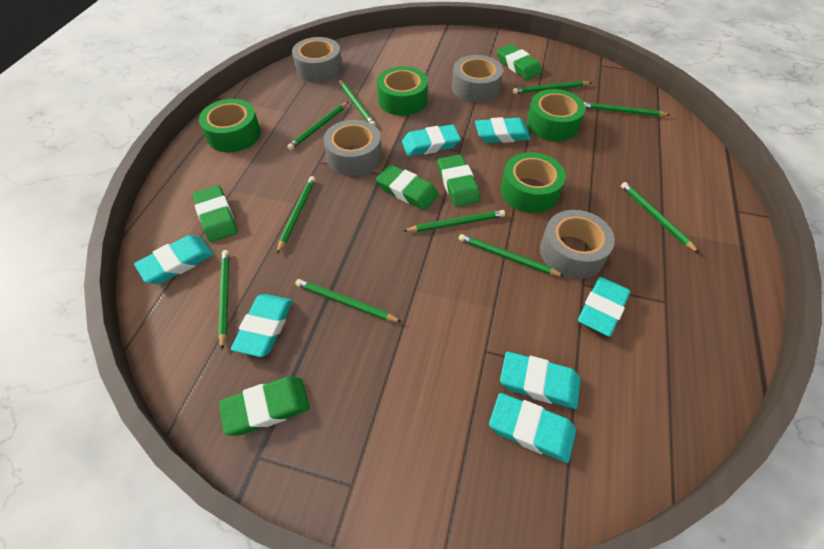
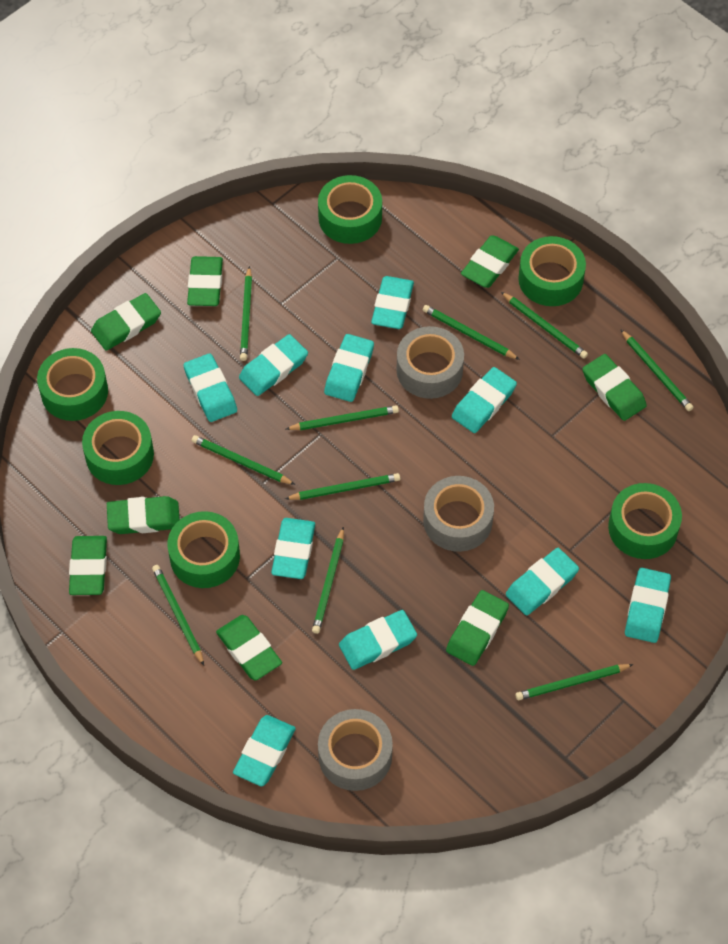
green eraser: [193,185,237,242] [219,377,310,435] [376,164,439,210] [437,154,480,207] [497,44,542,80] = 5 -> [69,536,107,595] [91,293,161,350] [107,496,180,534] [187,256,223,306] [216,615,282,680] [446,590,509,666] [461,235,519,288] [582,354,647,421] = 8
green tape: [199,99,261,152] [377,66,428,116] [500,152,566,213] [527,89,586,141] = 4 -> [37,348,108,421] [82,411,154,485] [168,511,240,588] [318,175,382,244] [518,236,586,306] [608,483,682,559] = 6
grey tape: [292,37,342,83] [323,120,382,176] [452,55,503,103] [540,210,615,279] = 4 -> [318,709,393,791] [396,326,464,399] [423,476,494,552] = 3
turquoise eraser: [134,235,213,284] [231,294,293,357] [402,125,461,156] [475,117,531,143] [489,393,576,463] [500,352,581,409] [578,277,630,337] = 7 -> [183,353,237,422] [233,715,296,786] [239,334,308,396] [271,518,315,579] [324,334,374,402] [339,610,417,670] [371,276,414,329] [452,367,517,433] [506,548,579,615] [625,568,671,643] = 10

